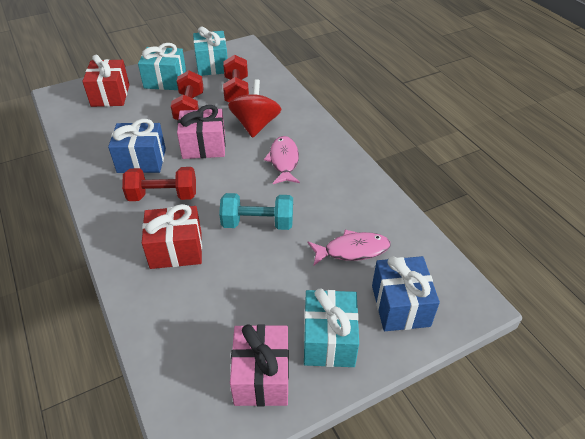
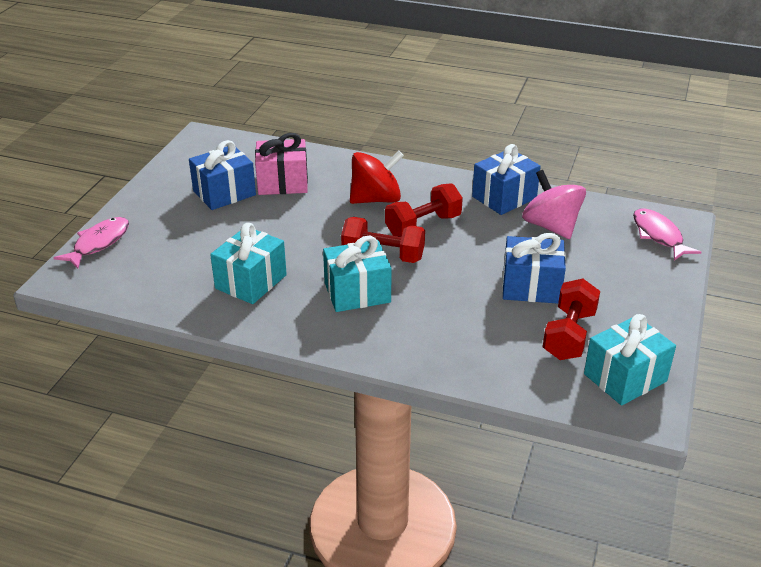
blue gift: [108,119,166,173] [372,256,440,331] = 2 -> [189,140,256,210] [472,144,541,215] [502,233,566,304] = 3
pink gift: [177,105,226,159] [230,324,289,407] = 2 -> [255,133,308,195] = 1
pink spinning top: none = 0 -> [522,170,586,239] = 1
red gift: [82,55,130,107] [142,204,202,269] = 2 -> none = 0
turquoise dumbbell: [219,193,293,230] = 1 -> none = 0

